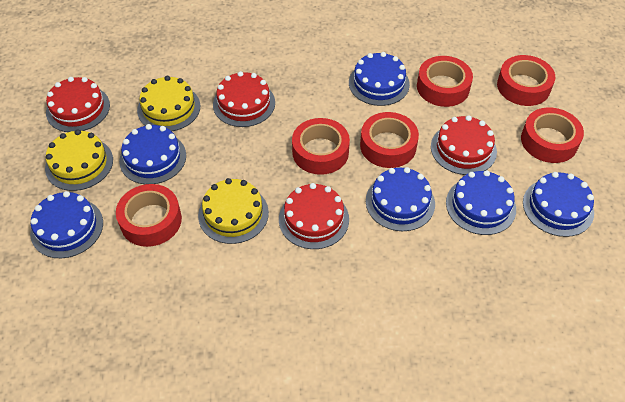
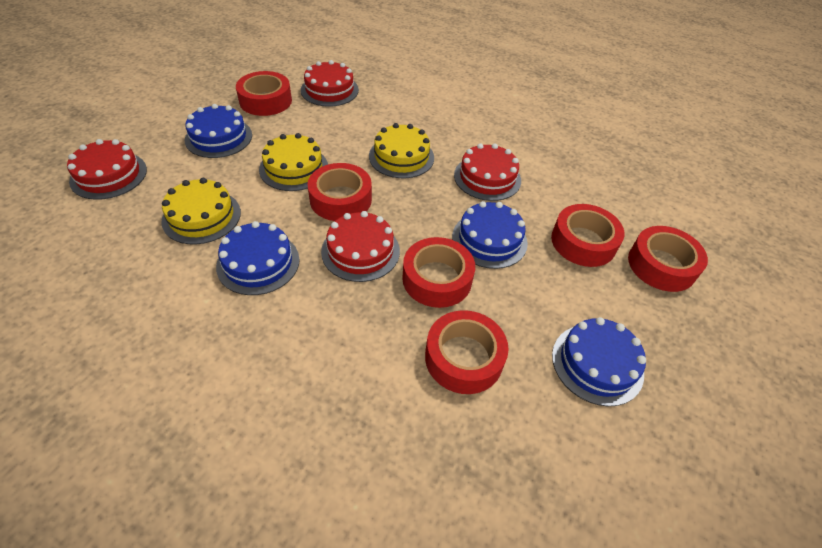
blue cake: [30,191,103,258] [119,124,186,184] [349,52,410,106] [366,167,435,231] [446,170,516,235] [523,172,594,237] = 6 -> [185,104,252,158] [216,221,300,295] [452,201,528,269] [552,317,646,406] = 4

